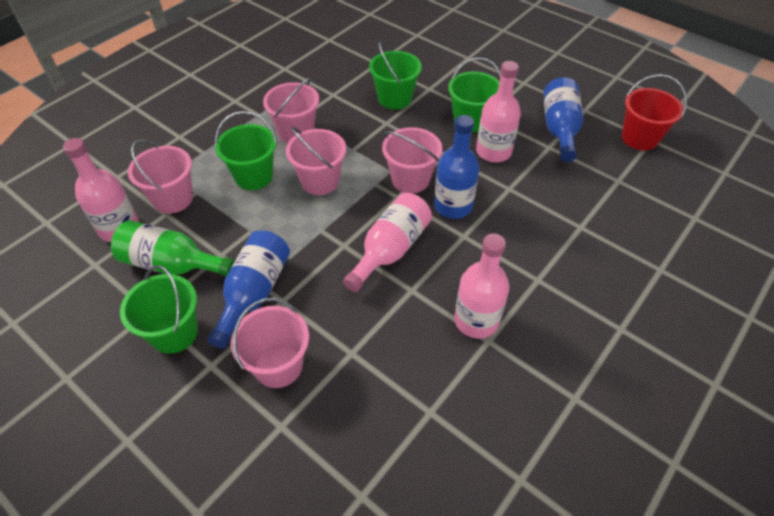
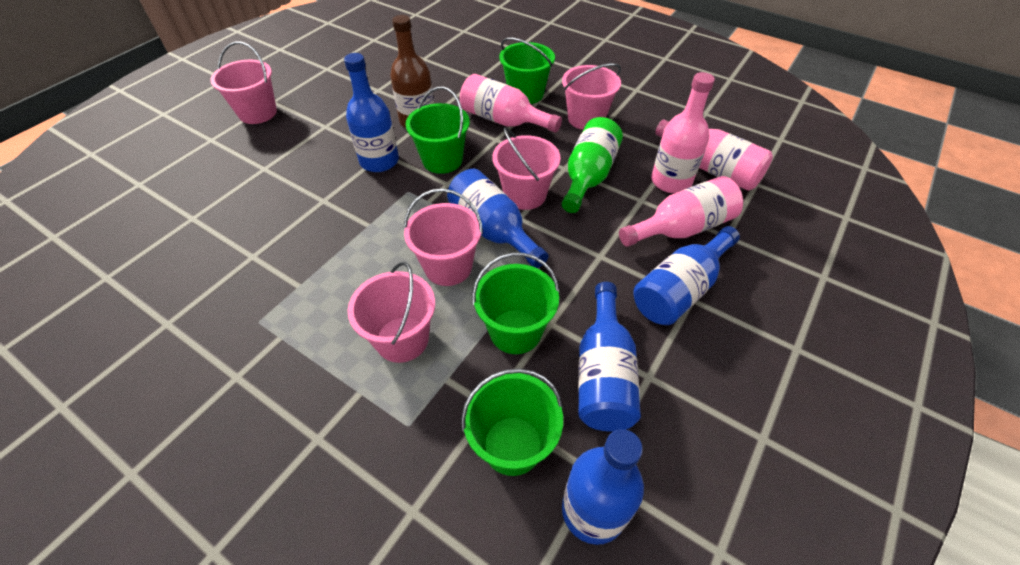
blue bottle: [207,230,290,349] [434,115,480,219] [544,77,583,162] = 3 -> [344,53,399,172] [447,169,549,268] [562,429,644,545] [578,282,641,431] [633,226,740,325] = 5
brown bottle: none = 0 -> [390,15,434,128] = 1
red bucket: [622,74,687,150] = 1 -> none = 0

